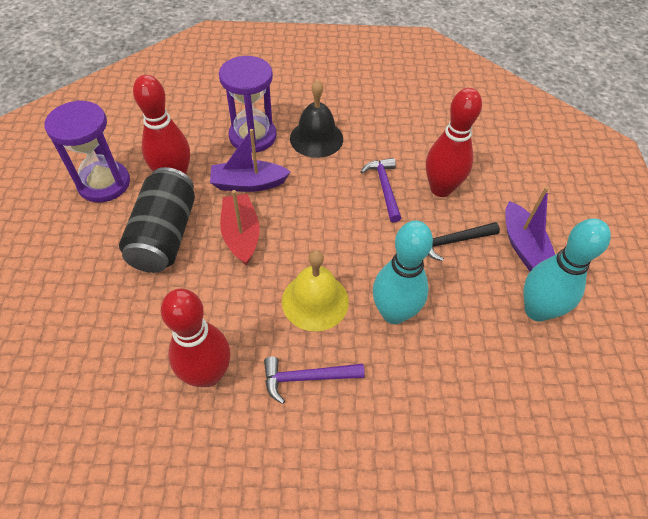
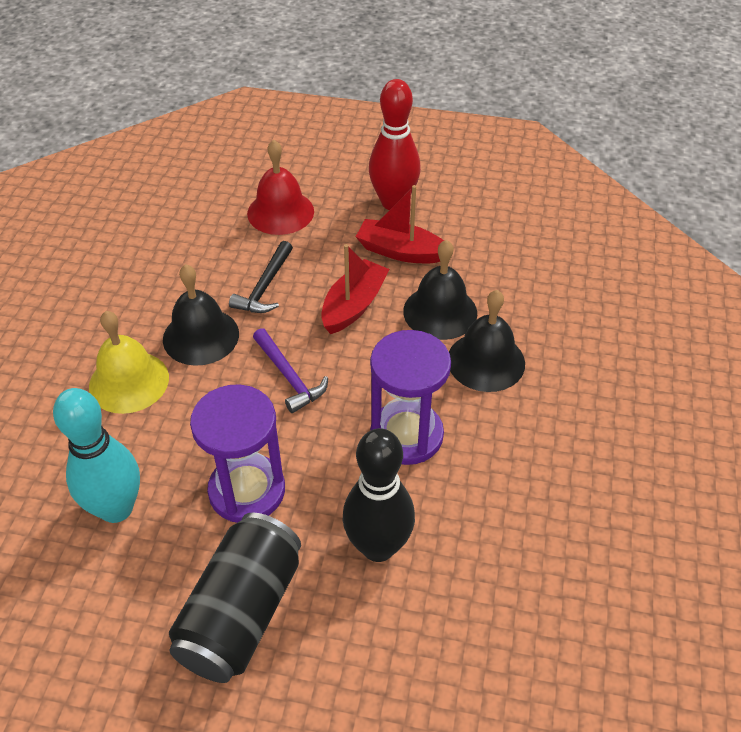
black bell: [290,80,343,158] = 1 -> [163,264,239,366] [403,240,477,340] [449,290,525,392] = 3
black bowling pin: none = 0 -> [343,428,415,562] = 1
purple boat: [210,129,291,192] [505,187,555,271] = 2 -> none = 0
purple hammer: [264,357,365,404] [361,158,401,223] = 2 -> [253,328,328,413] = 1
red bell: none = 0 -> [247,140,314,235] = 1
red boat: [220,190,260,265] = 1 -> [321,244,390,334] [356,185,444,263] = 2
red bowling pin: [133,75,190,174] [161,289,230,387] [426,88,482,197] = 3 -> [369,79,421,210] = 1
turquoise bowling pin: [373,221,433,324] [523,218,611,322] = 2 -> [53,388,140,523] = 1

